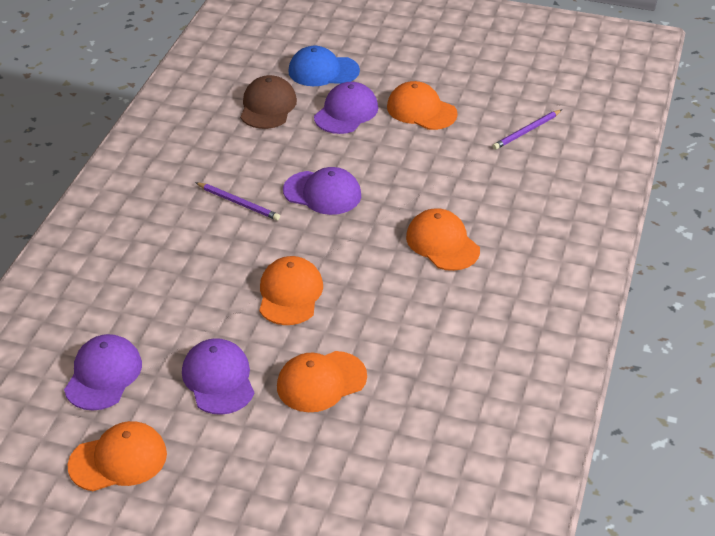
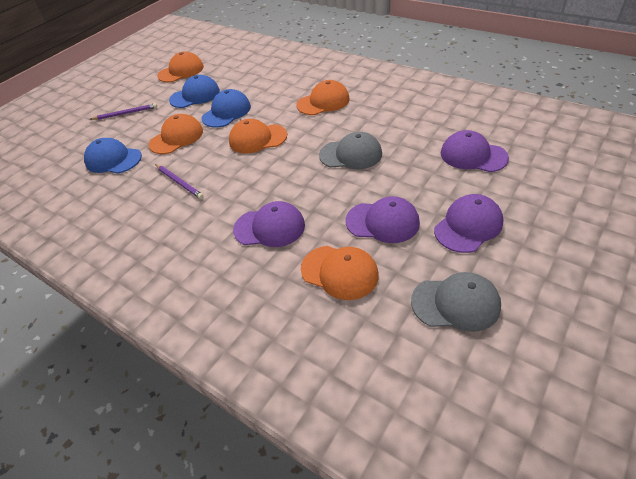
blue cap: [288,46,360,86] = 1 -> [84,138,142,174] [169,75,220,108] [201,89,251,128] = 3
brown cap: [240,75,297,129] = 1 -> none = 0
grey cap: none = 0 -> [319,132,382,169] [411,272,501,332] = 2

